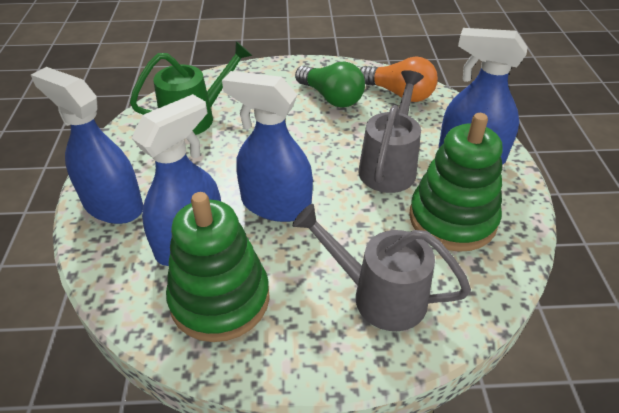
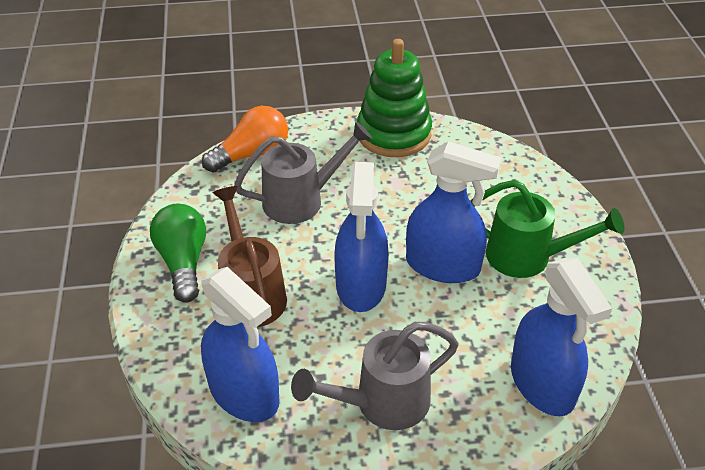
brown watering can: none = 0 -> [212,186,287,327] = 1
green stacking toy: [166,192,270,342] [409,113,503,252] = 2 -> [357,39,432,157] = 1

